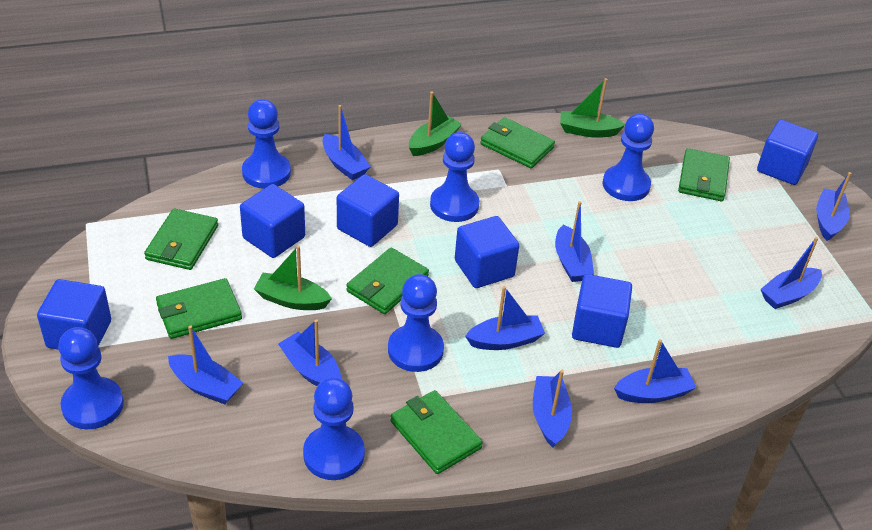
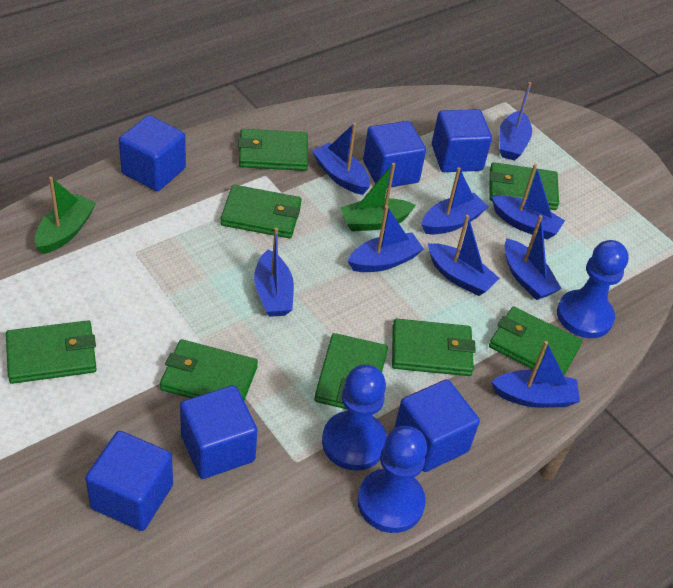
blue pawn: [58,327,124,429] [242,99,291,189] [303,377,365,480] [388,274,444,372] [430,132,479,222] [603,114,654,201] = 6 -> [322,365,387,471] [357,426,427,533] [557,240,629,338] = 3
green boat: [254,245,332,310] [409,92,462,156] [560,78,625,138] = 3 -> [35,176,96,254] [340,163,416,231] = 2
green wallet: [144,208,218,270] [156,278,242,339] [346,247,429,314] [390,390,483,474] [480,117,555,168] [678,148,730,201] = 6 -> [6,320,97,384] [160,339,258,400] [221,185,302,238] [238,129,308,171] [314,333,388,409] [392,319,476,376] [489,162,559,210] [489,307,582,375] = 8

